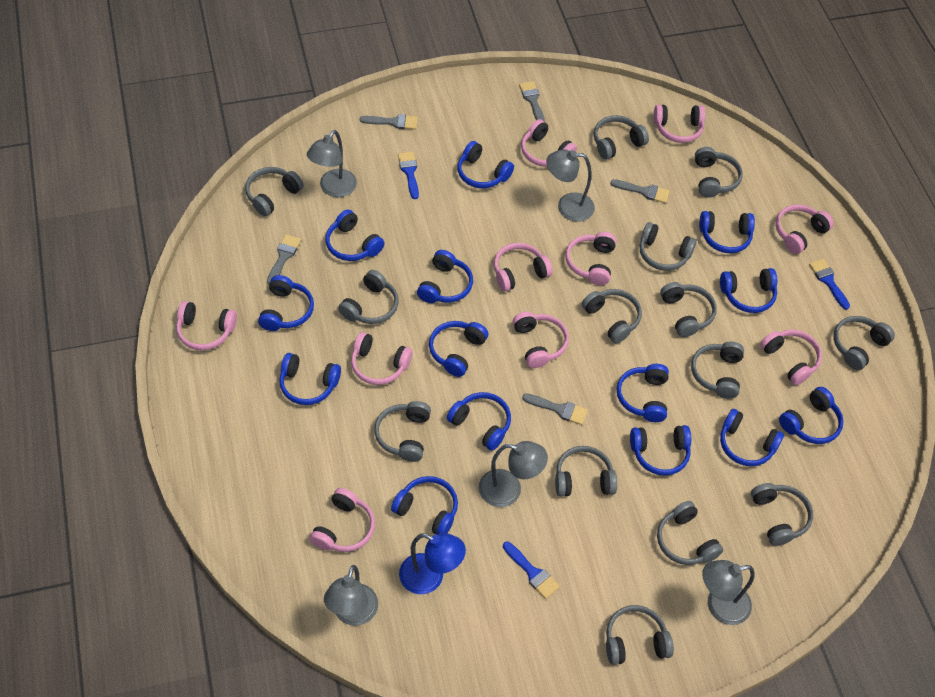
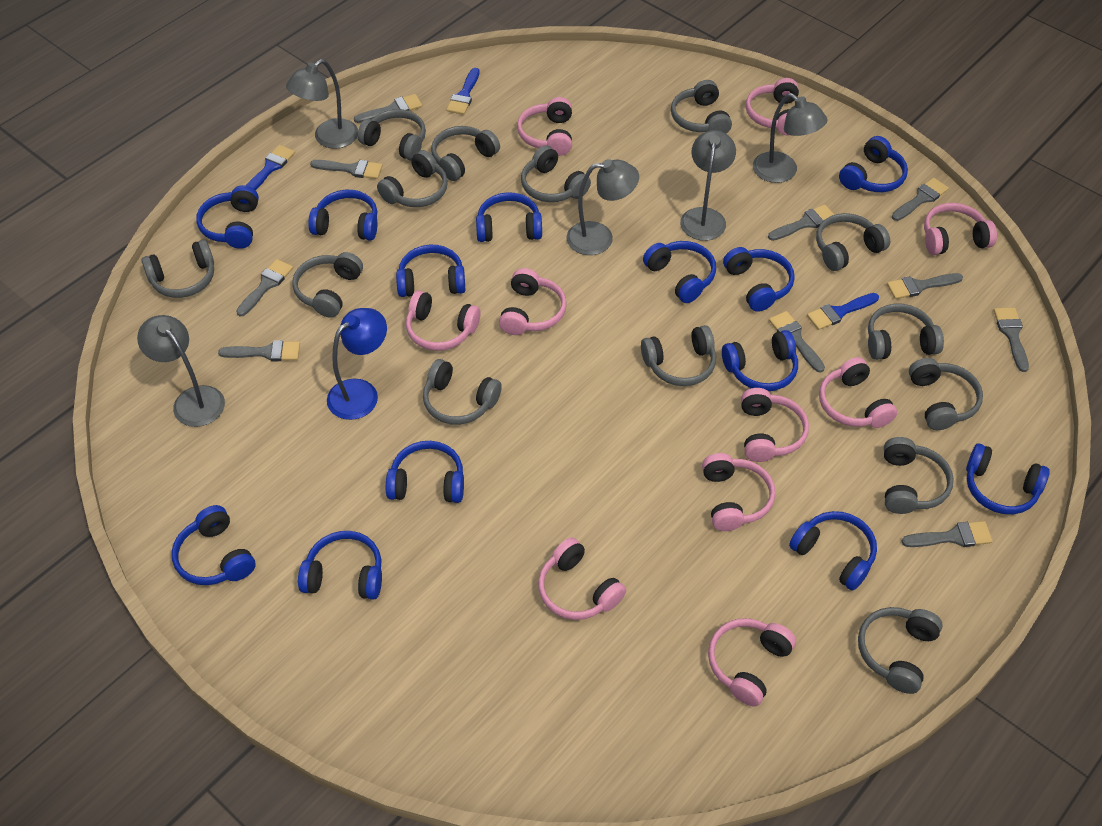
blue headphones: [258,275,314,331] [279,353,341,405] [325,209,385,261] [391,476,458,534] [417,250,473,303] [429,321,488,377] [447,392,511,451] [458,141,514,188] [617,364,669,422] [630,425,691,476] [699,211,755,253] [720,268,777,313] [720,409,784,466] [779,387,844,444] = 14 -> [172,505,256,585] [196,185,259,249] [298,531,382,600] [308,190,377,241] [386,441,464,503] [396,245,465,297] [476,192,542,242] [643,241,716,303] [722,330,798,391] [723,247,795,312] [789,511,877,591] [839,136,908,192] [966,444,1050,514] = 13
grey brush: [267,234,301,285] [360,114,418,129] [519,81,545,122] [522,393,588,425] [610,179,670,203] = 5 -> [218,340,300,361] [236,259,293,317] [310,160,383,179] [354,94,422,123] [768,204,834,241] [769,311,825,373] [887,273,963,299] [892,178,949,221] [901,521,993,547] [994,307,1029,372] = 10

